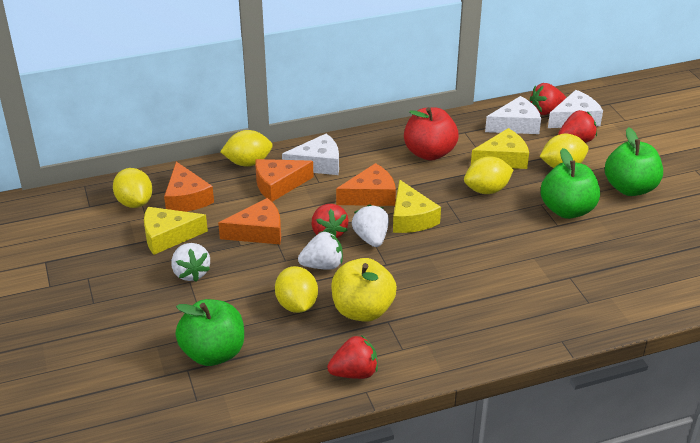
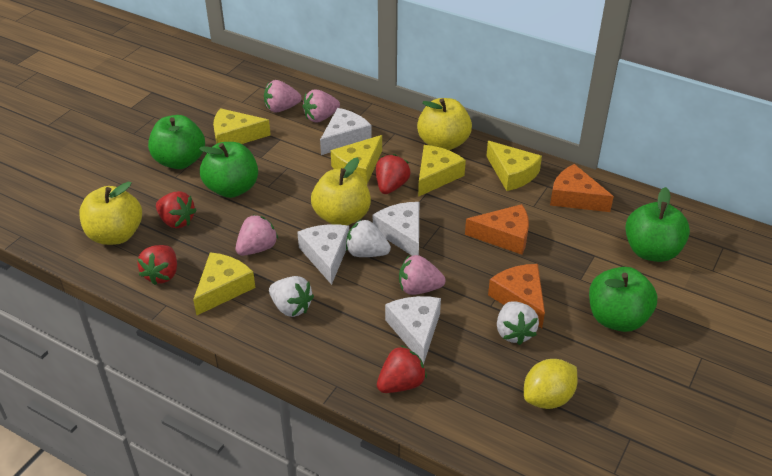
green apple: [175,299,244,366] [541,148,600,219] [605,127,663,196] = 3 -> [148,115,205,169] [199,142,258,198] [589,267,657,332] [625,187,690,262] = 4
orange cheese: [164,162,214,212] [218,198,281,244] [255,159,314,202] [336,163,396,206] = 4 -> [465,204,529,255] [488,264,545,328] [550,164,614,212] = 3
pink strawberry: none = 0 -> [236,214,278,256] [264,80,302,113] [302,89,340,122] [399,255,446,295] = 4
red apple: [404,107,458,161] = 1 -> none = 0
white cheese: [282,133,339,175] [485,96,541,134] [548,90,603,128] = 3 -> [297,224,349,285] [320,108,372,155] [373,202,419,256] [385,296,441,365] = 4
yellow apple: [331,258,397,322] = 1 -> [79,181,142,245] [311,158,371,225] [417,98,472,150] = 3
yellow cheese: [144,207,208,255] [393,180,441,233] [471,128,529,169] = 3 -> [193,252,256,315] [213,108,271,144] [331,135,382,184] [418,145,466,197] [486,141,542,191] = 5
yellow lemon: [113,168,152,208] [220,130,273,167] [275,266,318,313] [464,156,514,194] [540,134,589,168] = 5 -> [524,359,578,409] = 1

